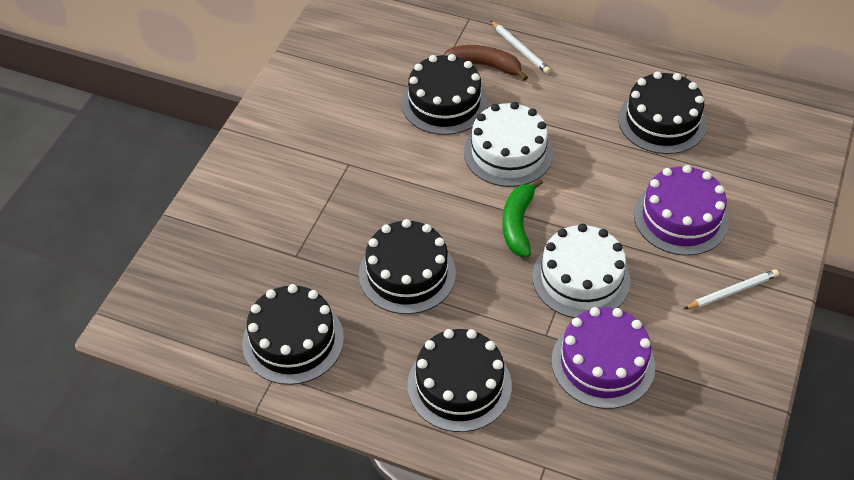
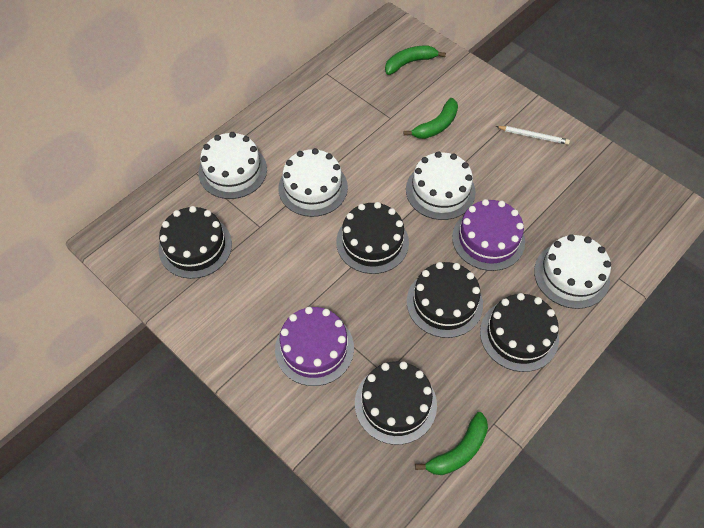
brown banana: [443,45,528,81] = 1 -> none = 0
green banana: [502,179,543,257] = 1 -> [385,45,446,75] [403,98,458,139] [415,412,488,475] = 3
white cake: [464,102,553,187] [532,224,631,318] = 2 -> [198,132,267,199] [278,148,348,217] [406,151,476,220] [534,234,611,309] = 4
white pencil: [490,20,550,74] [684,269,779,309] = 2 -> [496,126,570,145] = 1

